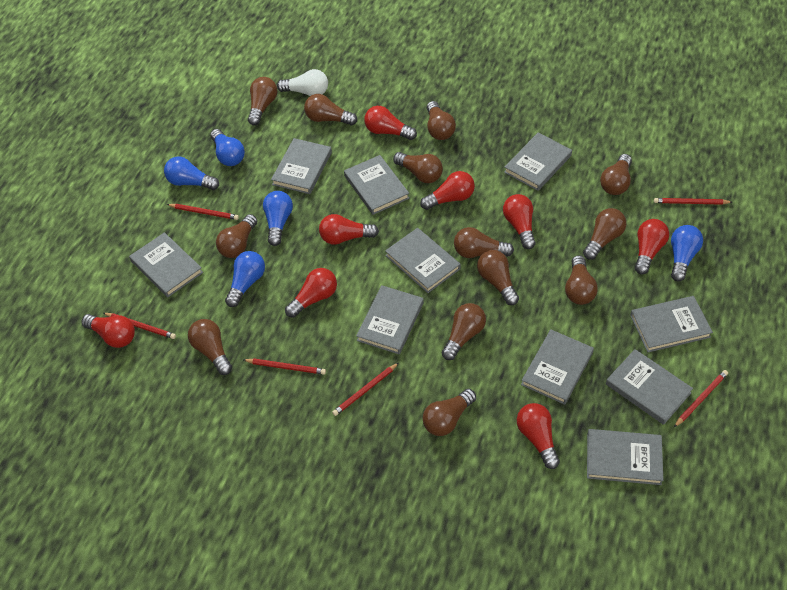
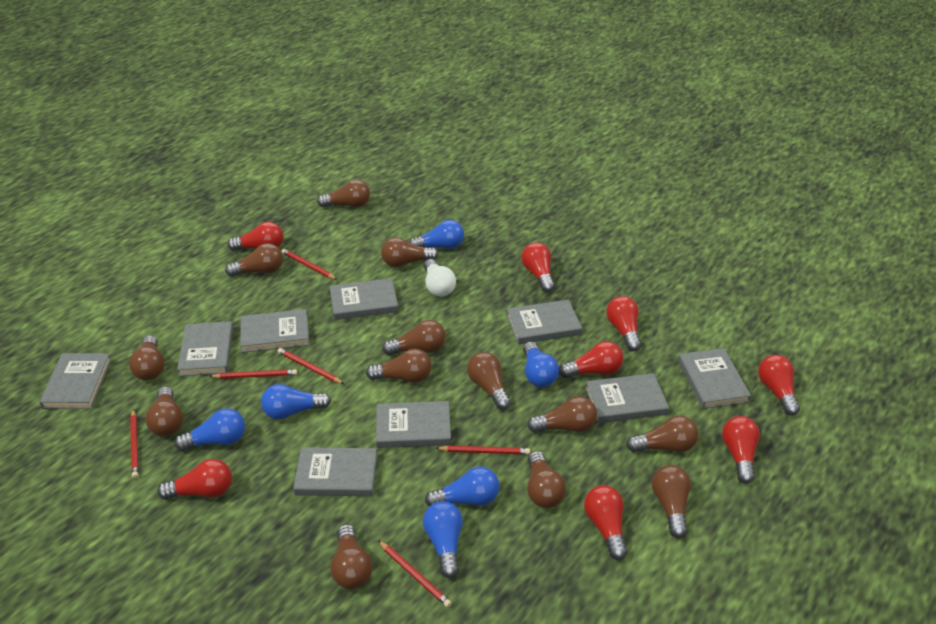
blue light bulb: [164,157,219,190] [211,129,245,166] [225,251,265,307] [263,191,293,246] [671,225,703,282] = 5 -> [174,408,245,451] [261,384,331,419] [409,220,464,249] [423,501,463,578] [425,467,499,507] [523,342,559,387] = 6
grey book: [129,232,203,297] [271,138,332,194] [344,155,409,215] [356,285,424,354] [385,228,461,293] [504,132,572,191] [521,329,594,405] [587,429,663,485] [606,349,693,425] [630,296,713,352] = 10 -> [39,353,111,409] [177,321,233,376] [240,309,309,353] [293,447,377,496] [330,278,398,320] [376,401,451,448] [507,300,582,344] [585,373,669,423] [678,348,751,409] = 9

